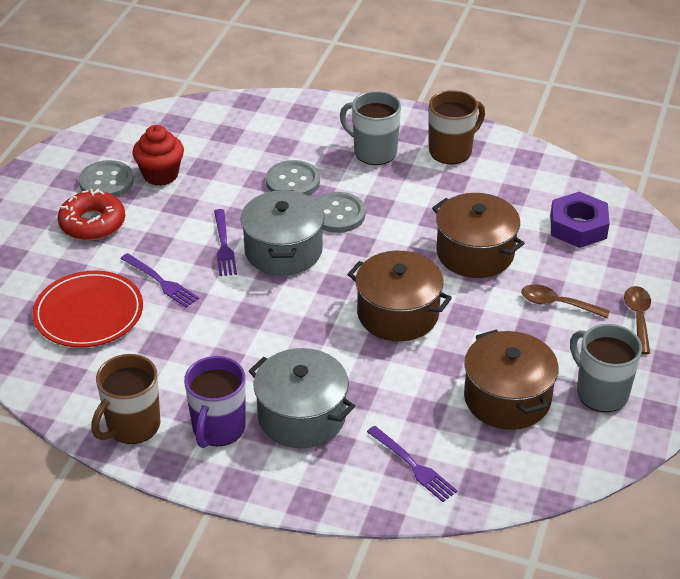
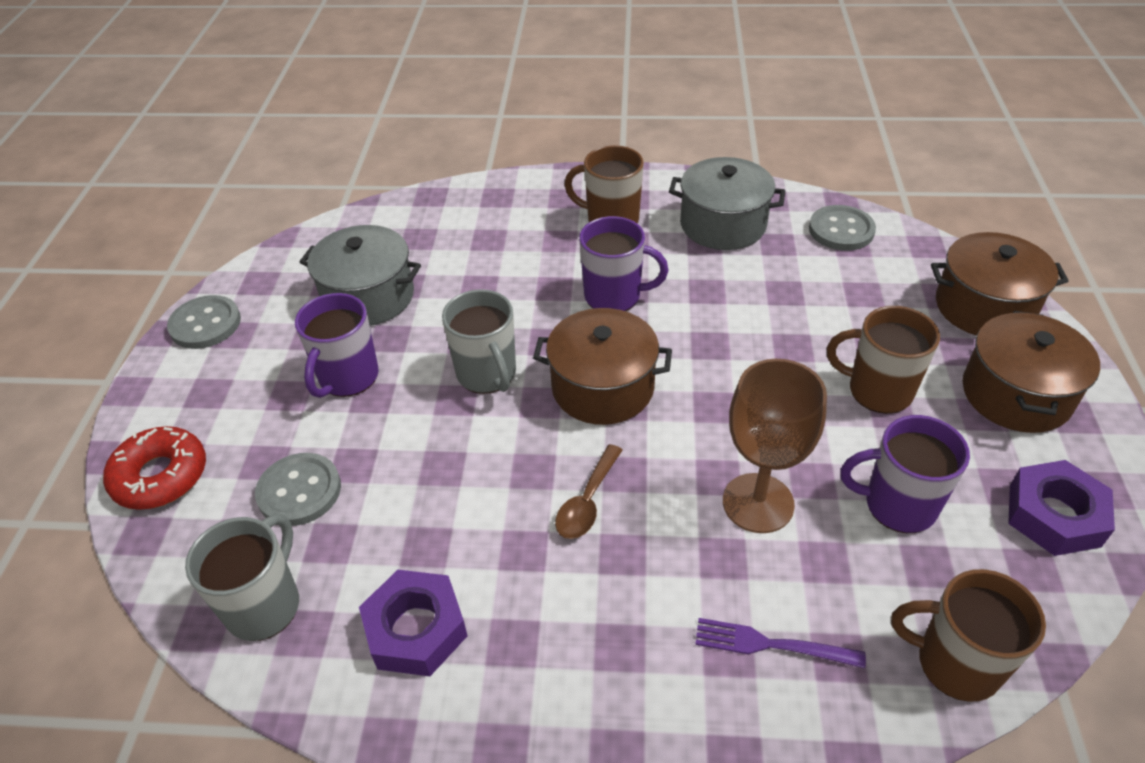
brown goblet: none = 0 -> [723,359,827,533] = 1
brown mug: [91,354,161,444] [429,90,485,164] = 2 -> [564,145,644,224] [827,306,940,414] [891,569,1046,702] = 3
brown spoon: [521,285,610,318] [624,286,651,354] = 2 -> [555,444,623,539] = 1
purple fork: [121,253,199,308] [214,209,237,276] [367,426,458,502] = 3 -> [695,618,866,668] = 1
purple mug: [184,356,246,448] = 1 -> [295,293,379,398] [579,216,668,311] [841,415,970,533] = 3
purple nut: [550,192,610,248] = 1 -> [359,570,468,676] [1008,460,1115,556] = 2
red cupcake: [132,125,184,186] = 1 -> none = 0
red plate: [32,271,143,348] = 1 -> none = 0

